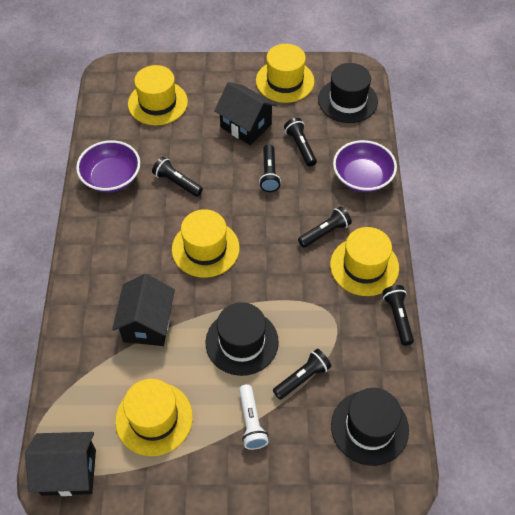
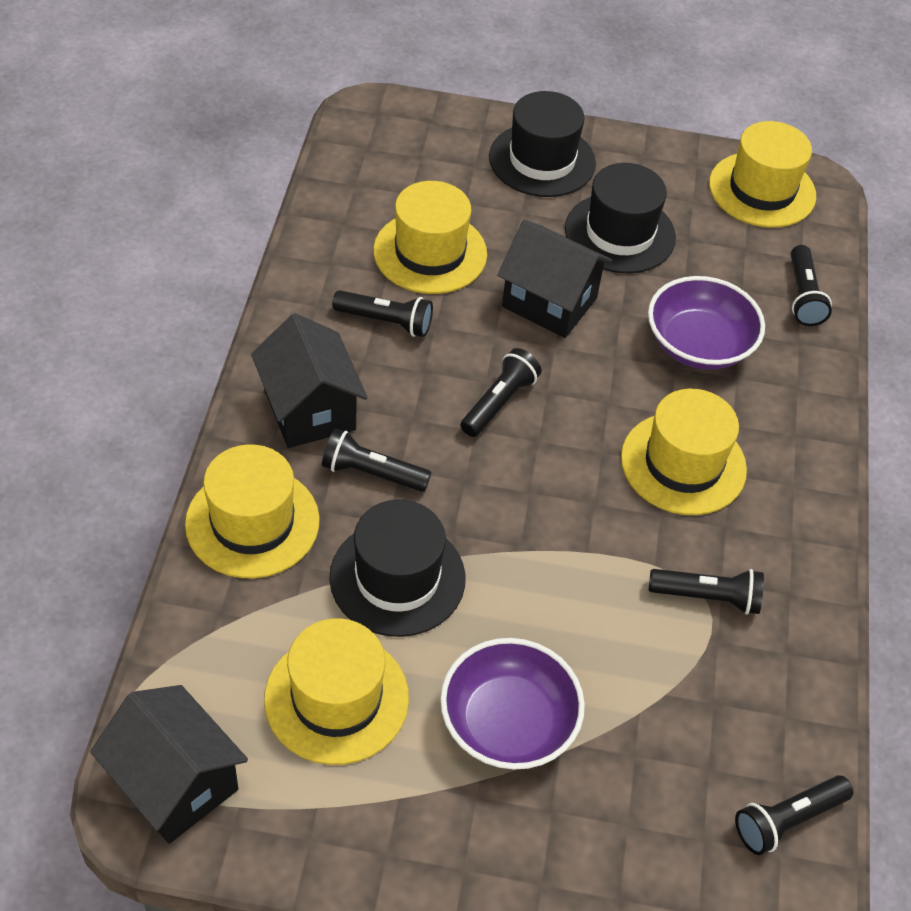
white flashlight: [239,384,269,450] = 1 -> none = 0

